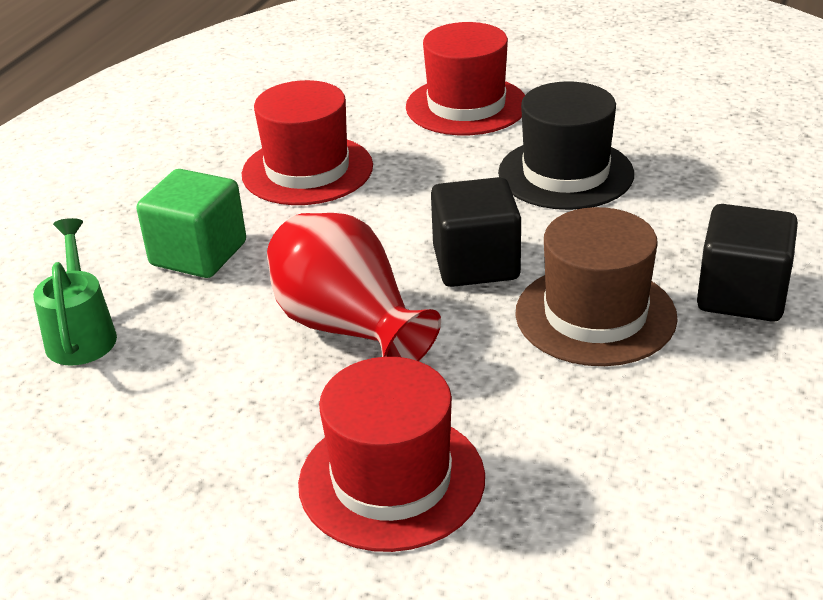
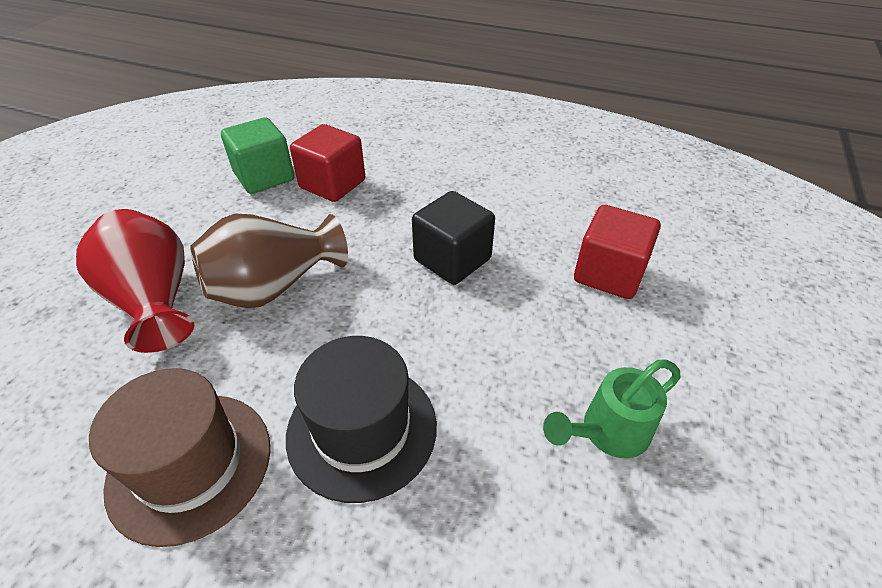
black cube: [431,177,521,287] [697,204,798,322] = 2 -> [412,191,495,285] = 1
brown vase: none = 0 -> [190,213,348,308] = 1
red cube: none = 0 -> [290,124,365,202] [574,205,661,299] = 2
red hat: [242,80,373,205] [298,357,485,552] [406,22,525,135] = 3 -> none = 0

